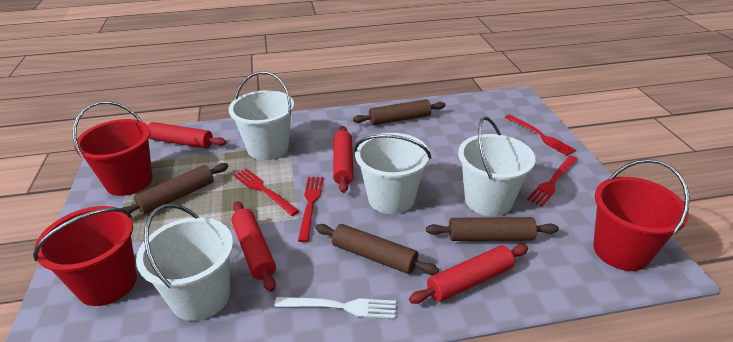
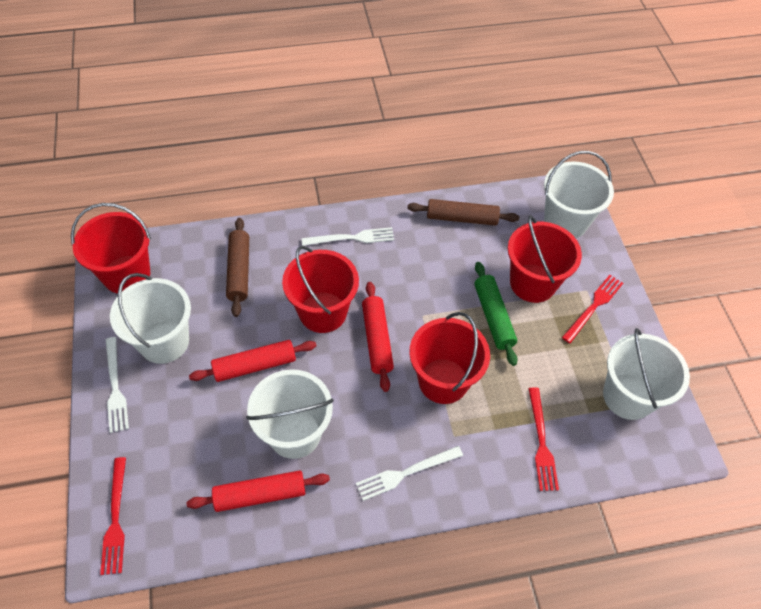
brown rolling pin: [122,163,229,215] [315,224,439,275] [353,99,446,125] [426,217,559,241] = 4 -> [226,218,249,317] [407,199,519,226] = 2
green rolling pin: none = 0 -> [474,262,518,366] = 1
red bucket: [33,206,137,306] [73,101,152,196] [593,159,690,271] = 3 -> [71,203,151,294] [282,246,359,333] [409,312,490,404] [508,215,582,303] = 4
red fork: [234,169,299,216] [298,177,323,242] [505,114,576,156] [527,155,578,206] = 4 -> [100,457,126,575] [528,387,559,491] [562,275,623,343] = 3
red rolling pin: [148,122,226,149] [231,201,276,292] [333,126,354,193] [409,244,528,304] = 4 -> [186,470,330,512] [189,340,316,382] [362,282,394,392] = 3
white fork: [274,297,396,319] = 1 -> [105,337,129,433] [301,227,394,246] [356,446,463,501] = 3

